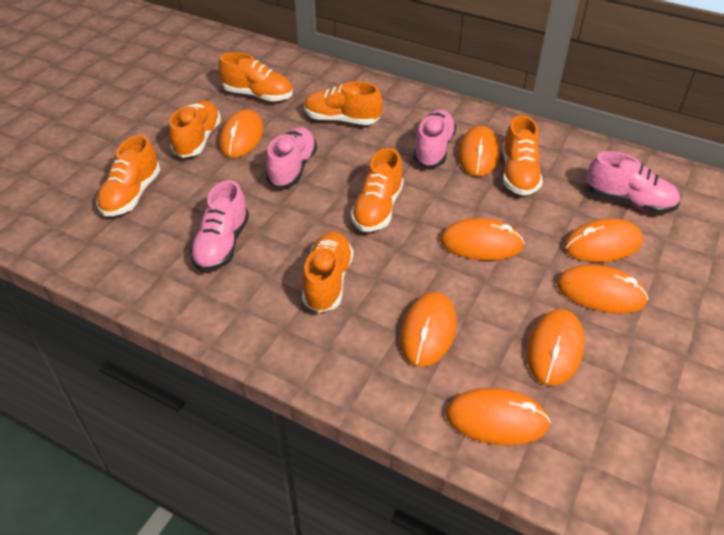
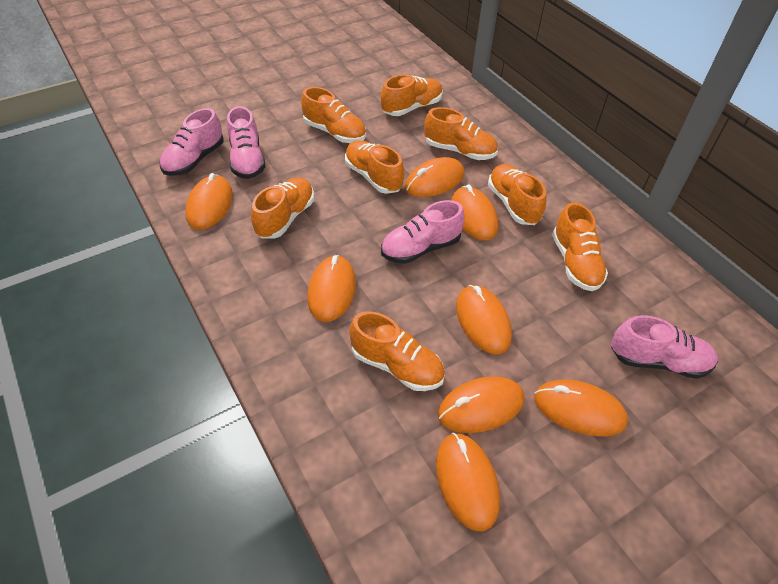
orange shoe: [96,135,160,216] [169,100,221,158] [218,52,293,101] [302,232,354,313] [304,81,383,125] [351,148,404,232] [502,115,543,196] = 7 -> [251,177,314,239] [301,87,366,143] [345,140,404,194] [349,311,445,391] [381,74,443,116] [424,107,498,160] [488,164,546,225] [552,202,608,291] = 8

